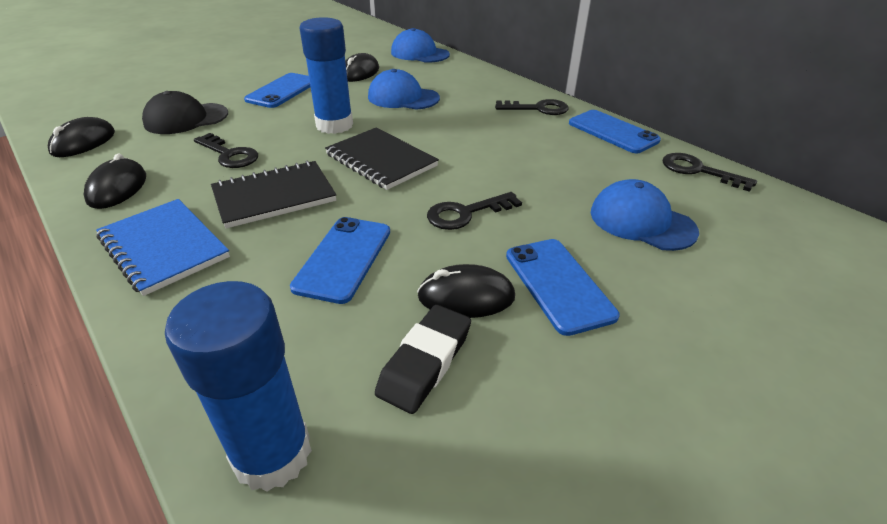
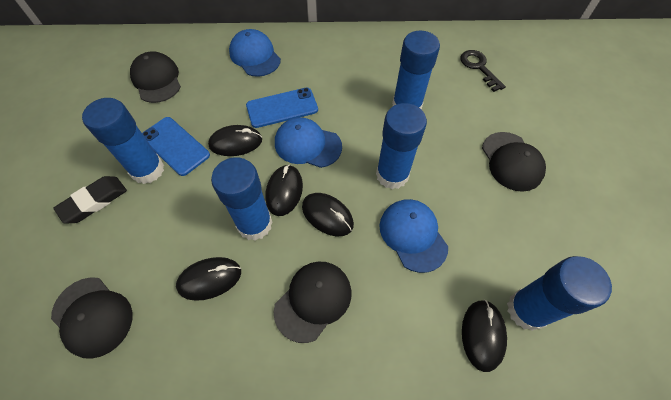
black cap: [142,91,228,134] = 1 -> [51,277,133,359] [130,51,181,103] [273,262,352,343] [482,132,546,192] = 4
black key: [194,133,258,168] [427,192,522,230] [495,99,569,115] [663,153,757,192] = 4 -> [460,50,506,92] = 1
black mouse: [48,117,115,157] [84,153,146,209] [345,53,379,82] [417,264,515,318] = 4 -> [176,257,241,301] [208,125,262,156] [265,165,303,216] [302,193,354,236] [462,300,507,372] = 5
black notebook: [211,161,336,228] [325,127,439,190] = 2 -> none = 0
blue glue stick: [165,281,312,492] [300,17,353,134] = 2 -> [82,98,164,184] [211,157,273,241] [376,103,427,189] [392,30,440,110] [507,256,612,331] = 5
blue notebook: [96,199,230,296] = 1 -> none = 0
blue phone: [244,73,310,108] [290,217,390,304] [506,239,619,336] [569,110,661,153] = 4 -> [142,117,210,176] [246,88,318,128] = 2

